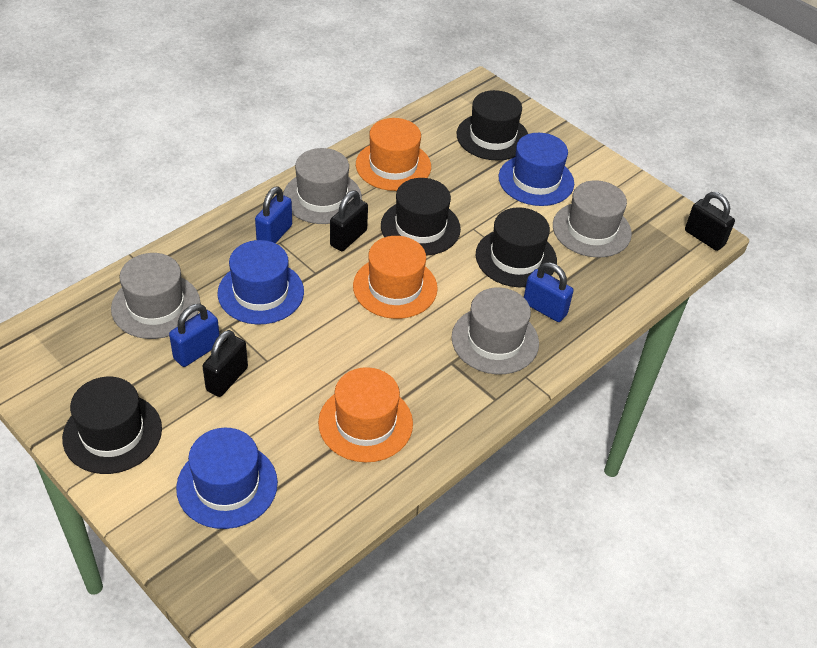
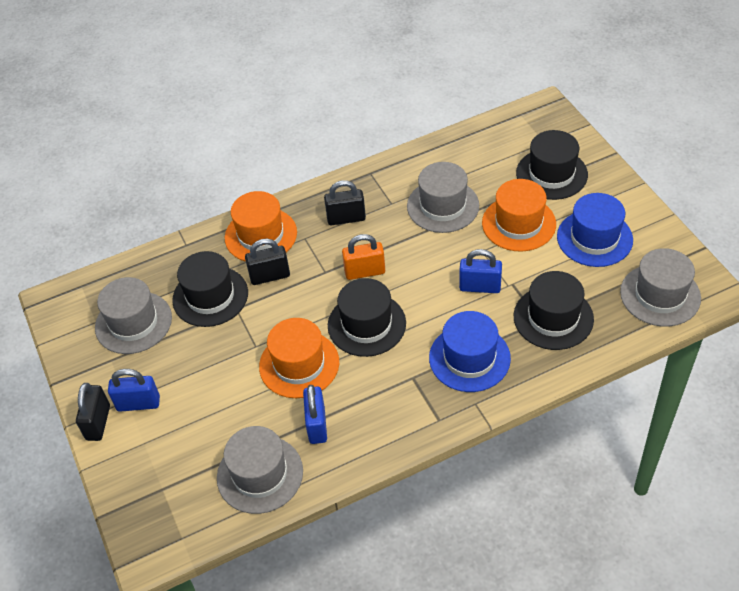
blue hat: [176,428,278,529] [218,240,304,325] [499,133,574,206] = 3 -> [429,311,511,392] [557,193,633,267] = 2
orange padlock: none = 0 -> [342,234,385,280] = 1

